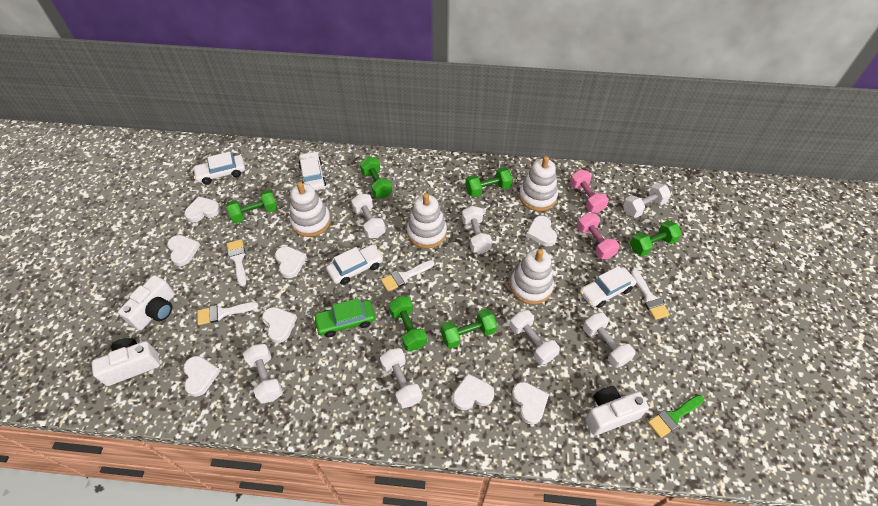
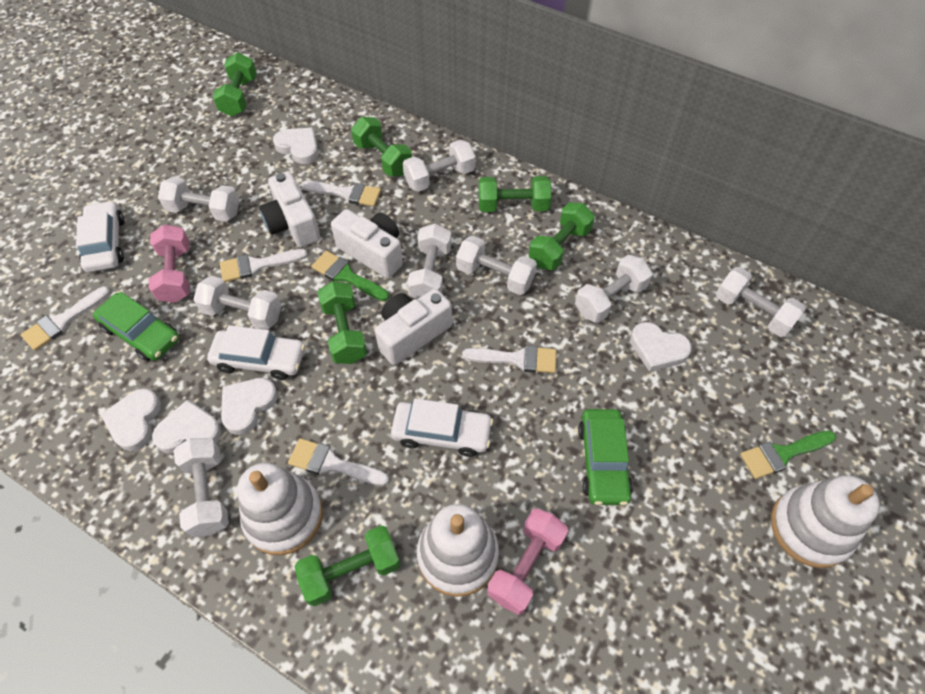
green brush: [648,395,704,438] = 1 -> [311,251,389,301] [740,430,836,479] = 2
green car: [313,298,375,337] = 1 -> [93,292,179,361] [578,409,633,505] = 2
white brush: [197,302,258,325] [227,239,246,286] [381,260,434,292] [631,269,670,320] = 4 -> [21,286,110,351] [220,249,308,282] [288,438,389,486] [301,181,381,207] [463,345,557,373] = 5
white car: [193,152,245,184] [298,151,326,190] [326,244,383,285] [580,266,636,308] = 4 -> [76,200,124,272] [207,325,305,380] [391,398,493,457] = 3
white dumbbell: [243,344,283,404] [351,194,386,238] [380,348,422,409] [462,206,492,254] [510,310,560,365] [583,312,635,368] [623,183,671,218] = 7 -> [158,177,239,222] [174,438,229,537] [193,276,282,330] [403,140,476,192] [407,223,451,299] [456,236,537,295] [575,255,653,323] [716,267,806,337] = 8
white heart: [167,235,200,266] [183,356,220,397] [184,196,221,222] [262,307,297,343] [275,246,307,278] [453,374,494,410] [512,382,549,425] [526,216,557,246] = 8 -> [100,388,161,451] [152,399,222,454] [221,378,278,435] [273,128,318,164] [630,322,692,372] = 5
white stacking toy: [290,182,331,237] [407,193,447,248] [510,249,554,304] [519,156,558,211] = 4 -> [237,463,323,555] [417,504,499,597] [771,475,880,568] = 3

